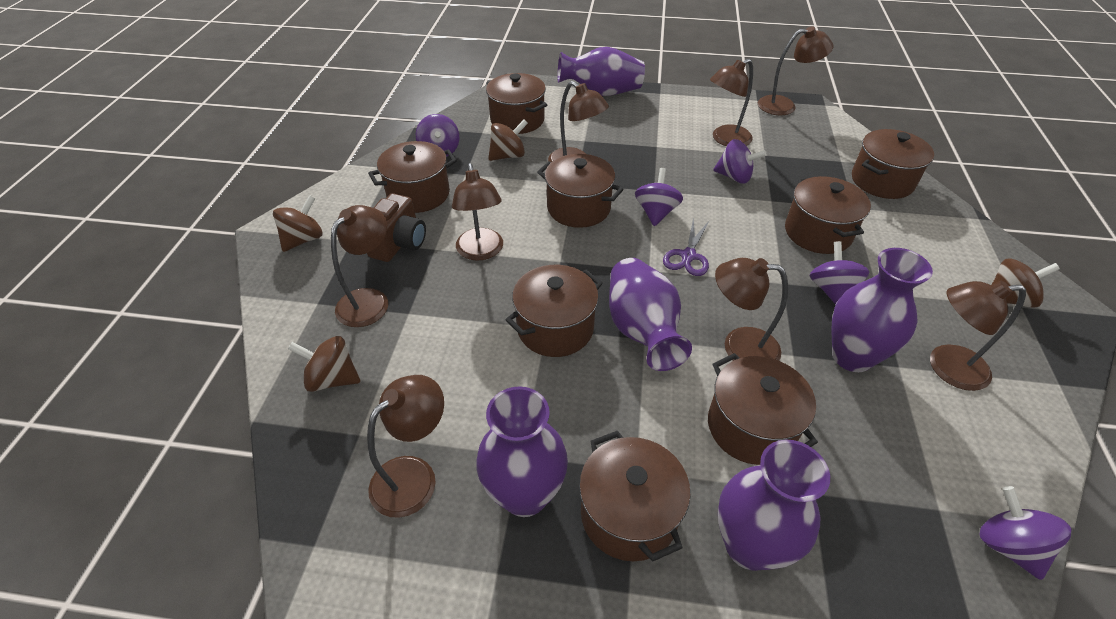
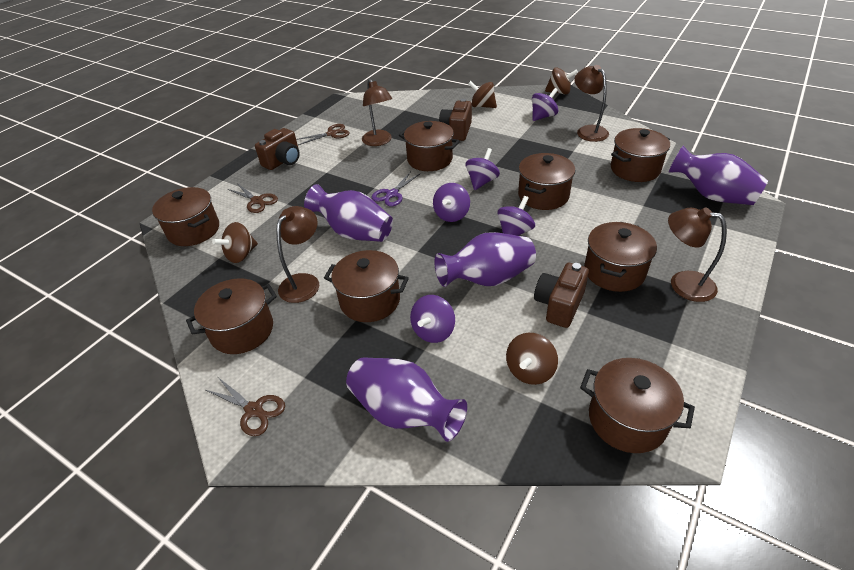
brown camera: [367,193,426,262] = 1 -> [255,128,300,170] [439,99,472,141] [534,263,589,328] = 3
brown lamp: [331,205,388,327] [367,375,444,518] [452,163,503,261] [548,81,609,162] [710,59,753,147] [715,258,788,361] [758,27,833,115] [930,281,1026,391] = 8 -> [276,206,319,303] [362,79,392,146] [575,65,609,142] [668,207,727,302] = 4
brown scissors: none = 0 -> [206,377,285,436] [228,183,278,213] [296,124,350,145] = 3
purple vase: [477,387,568,517] [557,47,645,96] [609,258,692,371] [718,440,830,571] [832,248,933,372] = 5 -> [304,184,393,242] [346,357,467,442] [434,232,536,287] [669,146,768,205] = 4

